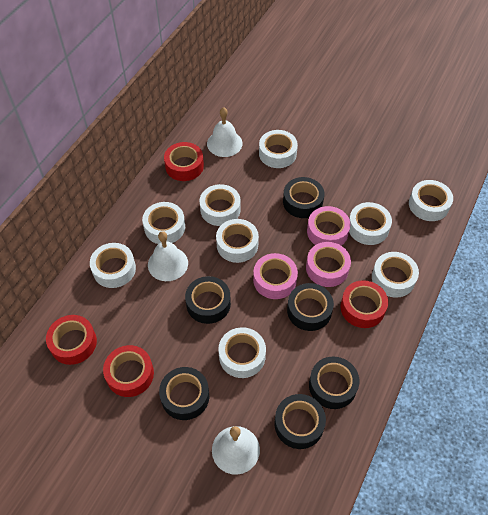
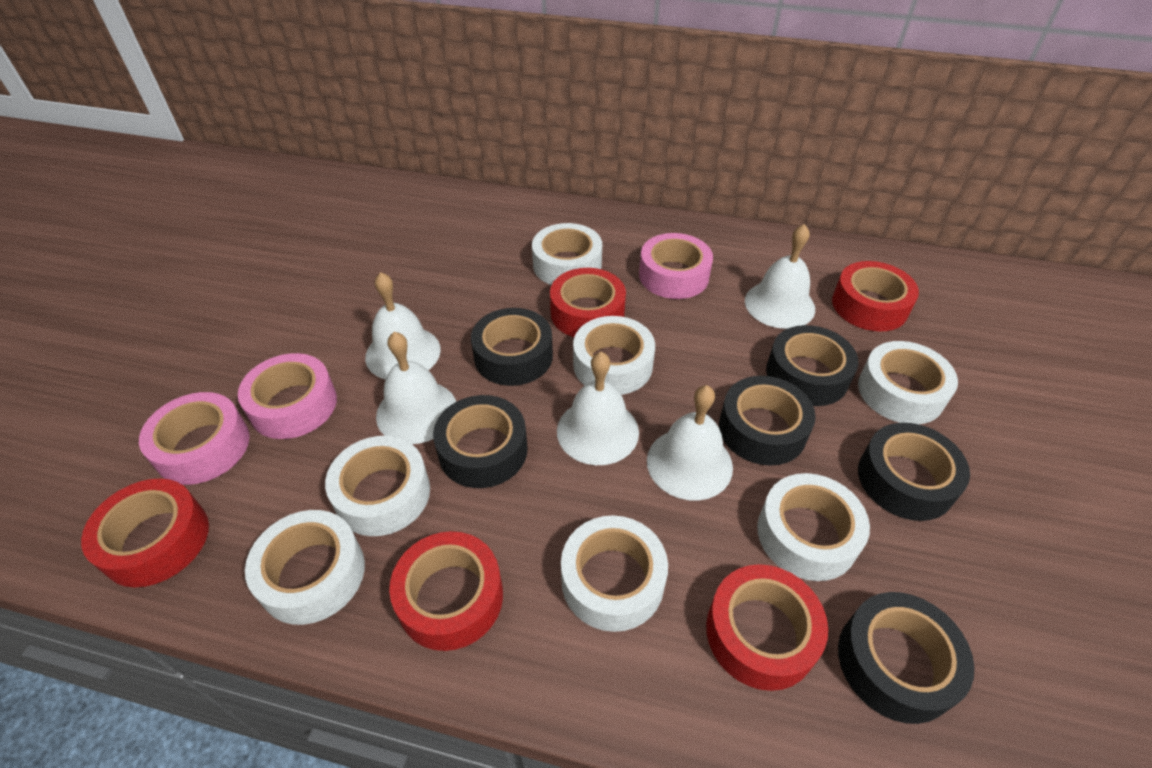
red tape: [46,315,97,365] [103,345,154,397] [164,142,204,181] [341,280,388,328] = 4 -> [81,478,209,587] [389,531,503,651] [550,268,626,337] [706,564,828,691] [832,261,919,331] = 5
white bell: [148,231,188,281] [207,107,243,157] [212,426,260,475] = 3 -> [365,272,441,379] [376,332,456,444] [557,352,639,465] [647,385,733,501] [745,224,815,329] = 5
white tape: [90,243,136,288] [142,202,185,244] [200,184,241,226] [216,219,259,263] [218,327,266,378] [259,130,298,168] [349,202,392,245] [372,252,419,298] [409,180,453,221] = 9 -> [245,510,365,625] [325,436,430,536] [532,223,602,285] [561,515,668,632] [573,316,655,395] [757,473,870,581] [858,341,958,424] = 7

